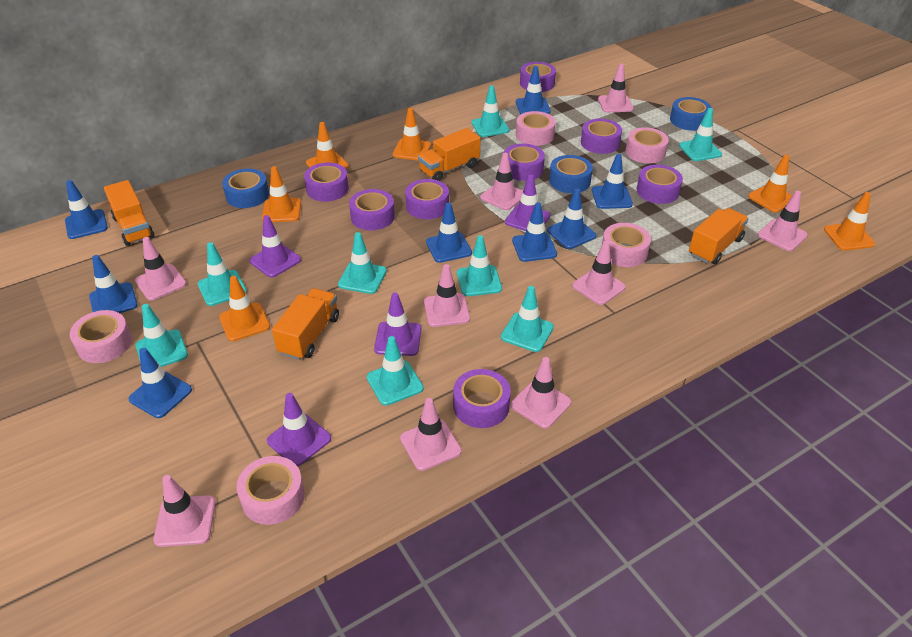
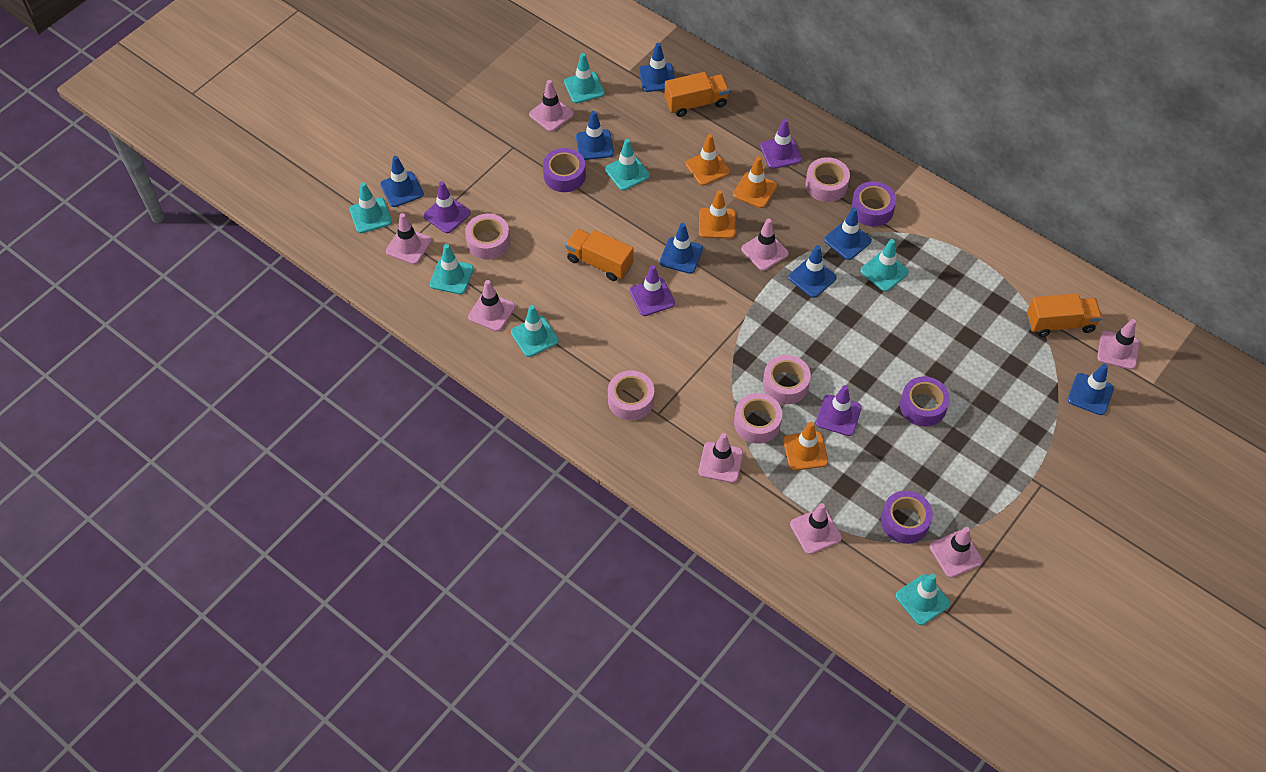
blue tape: [222,169,269,208] [549,155,593,193] [670,97,712,130] = 3 -> none = 0
blue traffic cone: [65,180,108,239] [89,255,138,313] [128,348,192,418] [426,202,472,263] [512,202,557,262] [516,66,551,114] [547,189,596,249] [592,154,633,209] = 8 -> [380,156,424,207] [576,111,614,160] [639,43,675,92] [660,223,703,274] [788,245,837,298] [824,207,872,260] [1068,364,1114,415] = 7
orange traffic cone: [219,276,270,341] [262,166,301,222] [306,122,349,169] [393,108,431,161] [748,155,792,213] [824,192,875,250] = 6 -> [686,134,730,186] [699,190,735,239] [733,157,777,208] [783,422,828,471] = 4
orange truck: [104,180,154,246] [272,288,339,360] [418,128,481,181] [689,208,749,264] = 4 -> [565,228,634,281] [665,72,729,117] [1027,293,1102,337] = 3
pink traffic cone: [135,237,187,301] [154,475,216,547] [400,398,462,471] [424,264,470,327] [480,153,523,210] [510,357,571,428] [572,241,626,305] [598,64,634,113] [758,191,808,251] = 9 -> [386,213,432,265] [468,280,515,332] [529,80,574,132] [698,433,743,483] [741,219,789,271] [790,503,842,554] [930,527,983,578] [1097,319,1140,370] = 8
purple tape: [304,163,349,202] [349,189,395,230] [405,179,449,219] [453,369,511,428] [504,144,545,181] [520,62,556,92] [581,119,622,154] [637,165,683,204] = 8 -> [543,148,586,192] [851,181,896,227] [881,491,933,544] [900,376,950,427] = 4
turquoise traffic cone: [136,304,188,367] [198,242,247,306] [338,232,387,294] [367,336,424,406] [457,235,502,296] [471,85,510,137] [501,286,554,352] [679,108,722,161] = 8 -> [350,182,392,233] [430,244,474,294] [511,305,559,357] [564,53,605,103] [605,139,650,191] [861,239,909,292] [895,573,951,625] = 7

